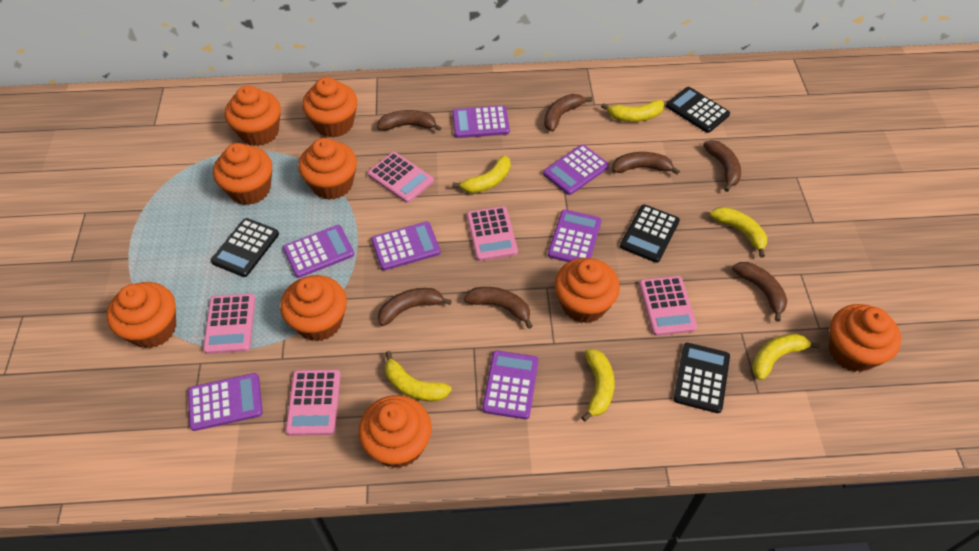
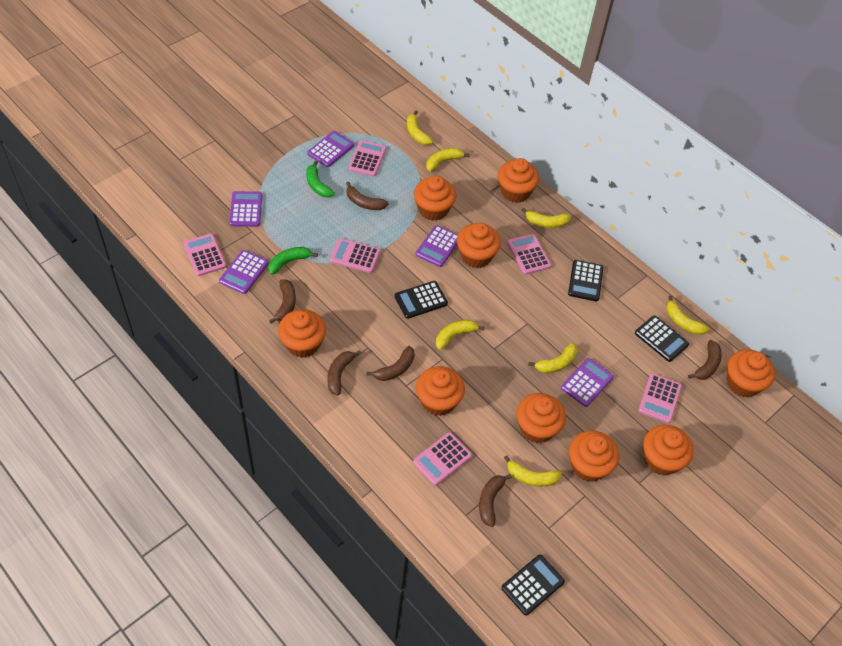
brown banana: [377,110,441,131] [378,288,452,326] [464,287,533,329] [544,94,592,132] [612,152,680,175] [703,140,741,192] [732,262,787,322] = 7 -> [269,279,296,323] [327,350,361,396] [346,182,389,210] [366,346,415,381] [479,474,512,527] [688,340,722,380] = 6
green banana: none = 0 -> [268,247,318,275] [306,160,335,197] = 2
pink calculator: [203,293,255,354] [285,369,341,436] [367,152,434,203] [467,206,518,261] [639,276,697,336] = 5 -> [183,234,226,276] [330,238,381,273] [348,140,386,176] [413,432,472,486] [507,234,551,275] [638,373,682,423] = 6
purple calculator: [188,373,263,431] [283,225,354,278] [371,222,441,270] [452,105,510,138] [482,351,538,419] [543,144,609,195] [548,209,602,262] = 7 -> [219,250,269,294] [229,191,262,227] [307,131,354,167] [415,225,458,267] [561,358,614,407] = 5
yellow banana: [385,351,452,402] [452,155,510,193] [581,349,614,422] [601,100,664,122] [710,207,767,257] [752,334,820,380] = 6 -> [407,110,433,145] [426,148,470,172] [436,320,485,350] [504,455,562,486] [522,208,571,228] [528,343,577,373] [666,296,709,335] = 7

